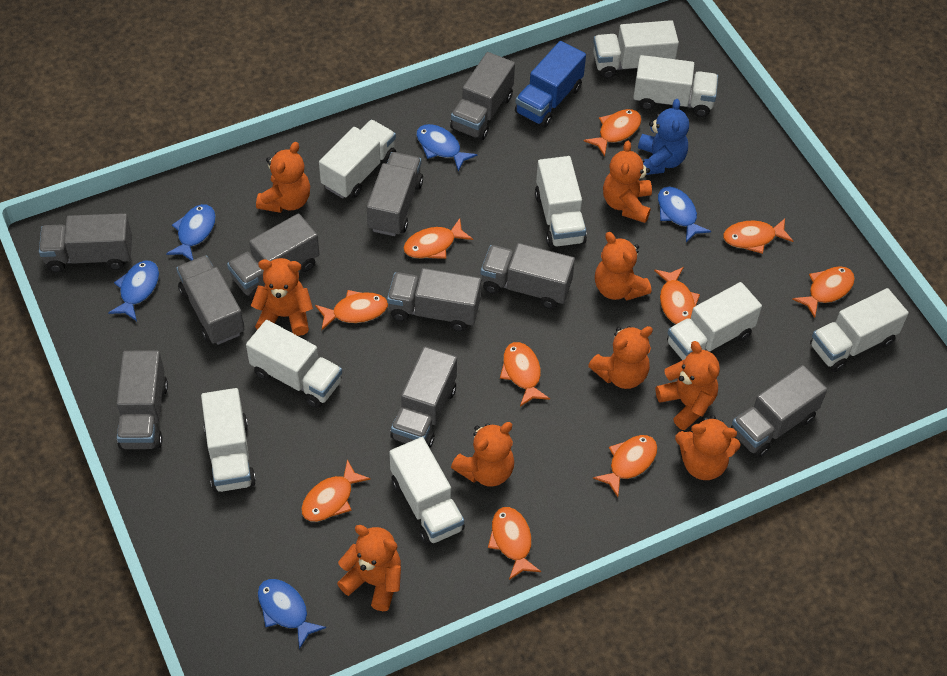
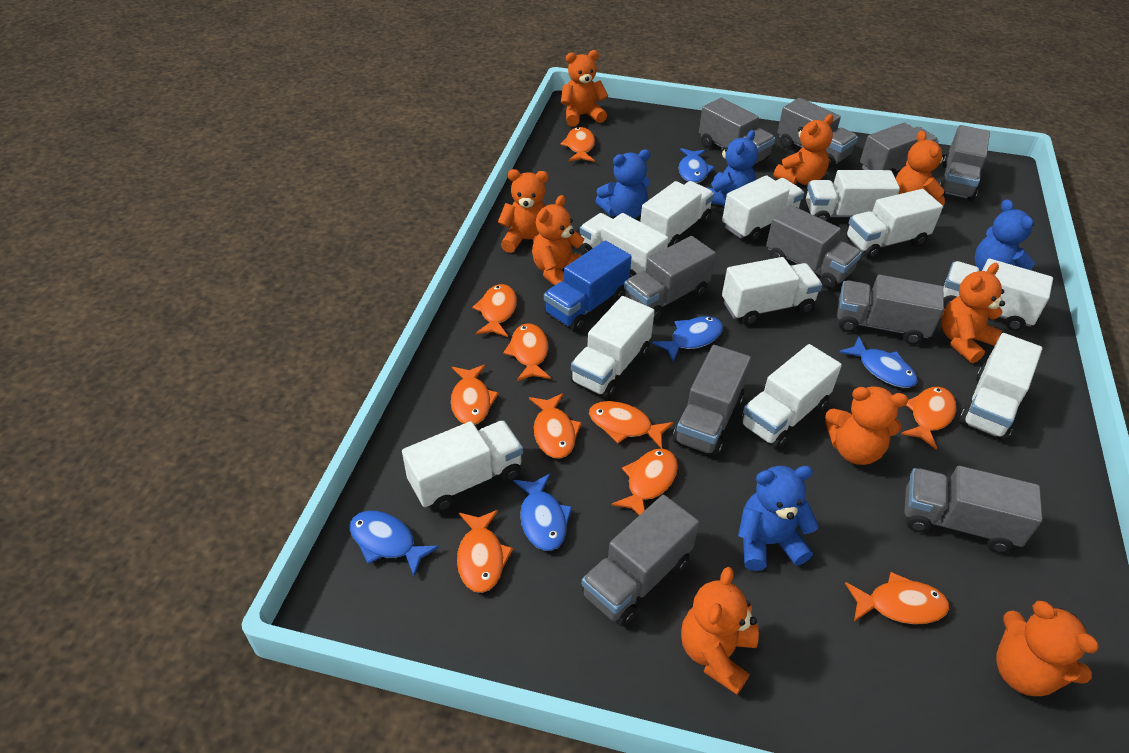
blue teddy bear: [638,99,689,175] = 1 -> [595,149,651,219] [705,130,758,206] [738,466,819,571] [975,199,1035,271] = 4
white truck: [201,388,256,492] [246,320,342,408] [319,120,396,199] [389,437,465,545] [535,156,587,248] [593,20,679,79] [633,55,718,117] [667,282,762,360] [810,288,909,372] = 9 -> [402,420,523,512] [570,296,655,399] [580,213,669,277] [640,181,714,248] [722,175,804,242] [722,257,822,325] [740,344,842,449] [806,170,900,222] [846,189,943,259] [943,259,1053,331] [959,333,1042,441] = 11

